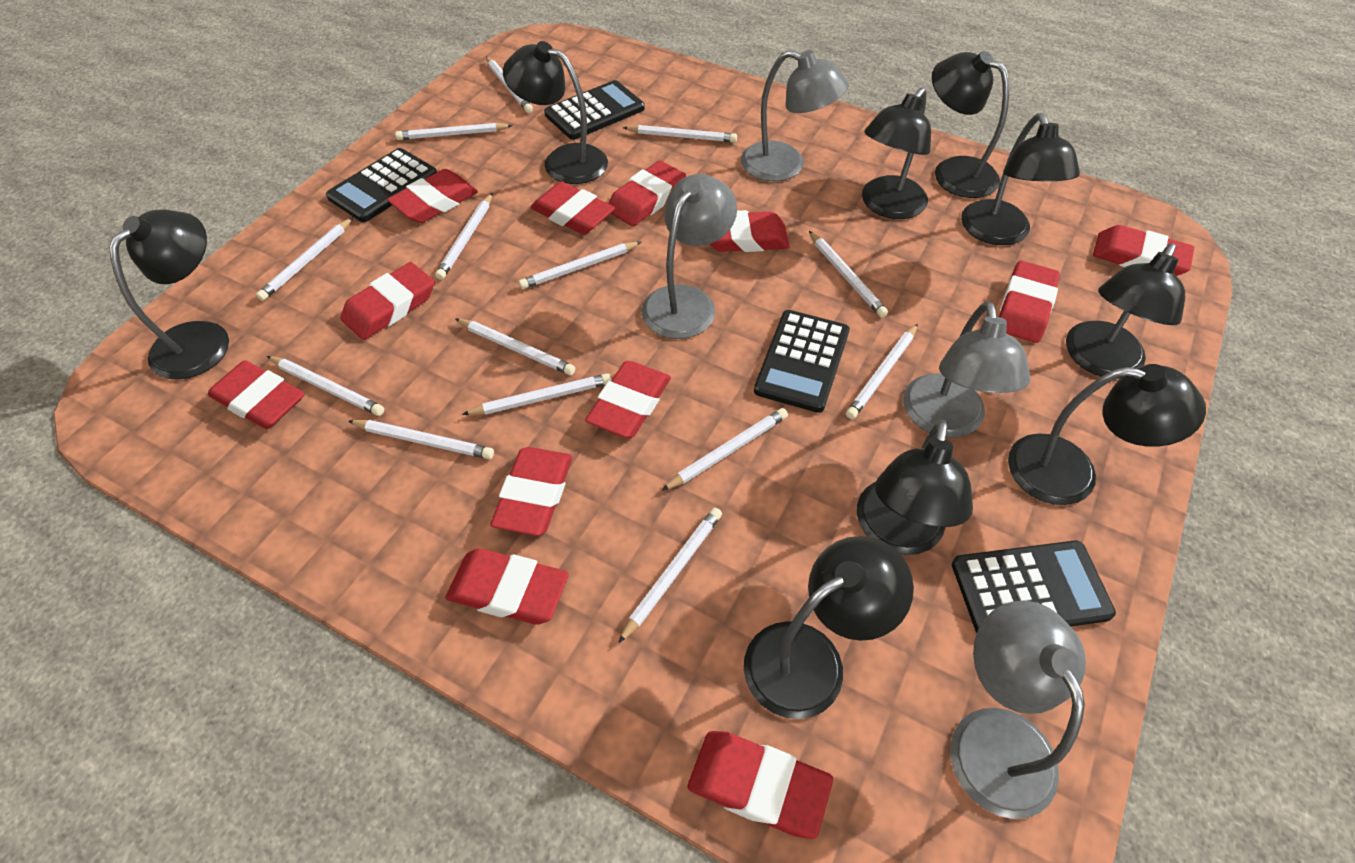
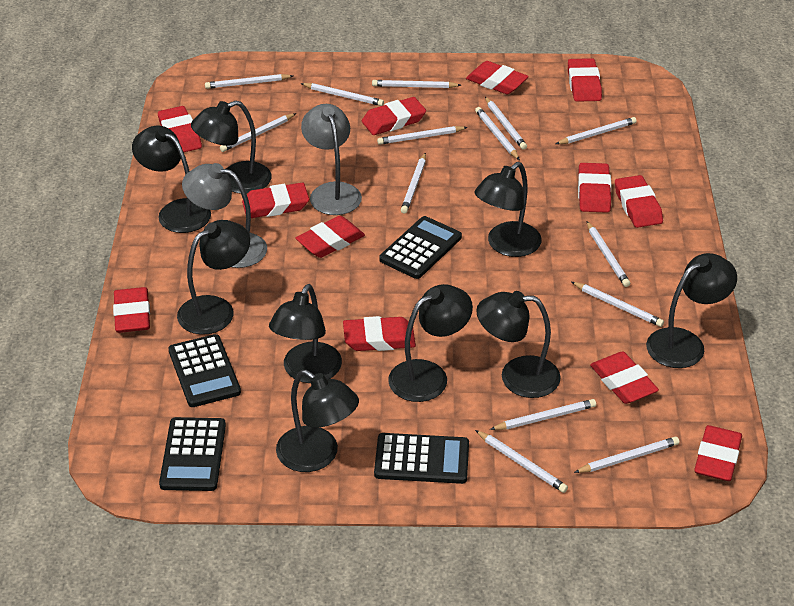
grey lamp: [641,174,737,339] [741,50,849,181] [903,301,1030,438] [951,601,1086,819] = 4 -> [182,163,267,268] [301,104,362,215] = 2

